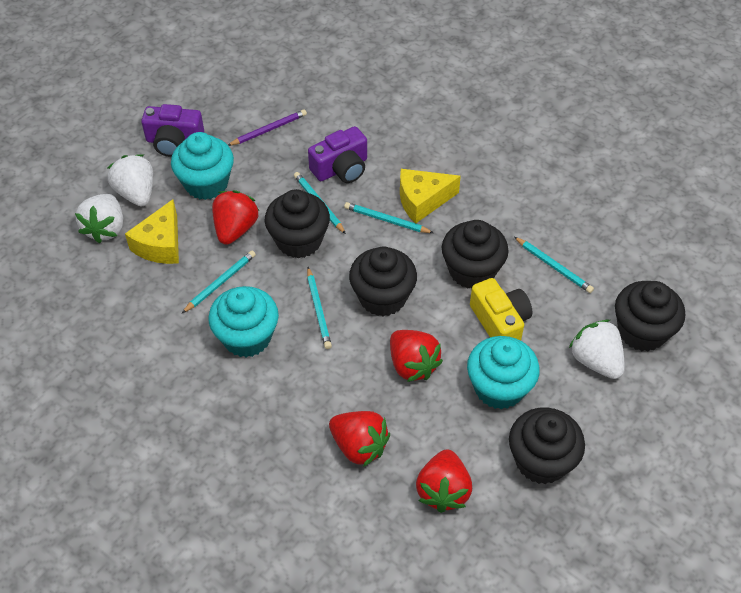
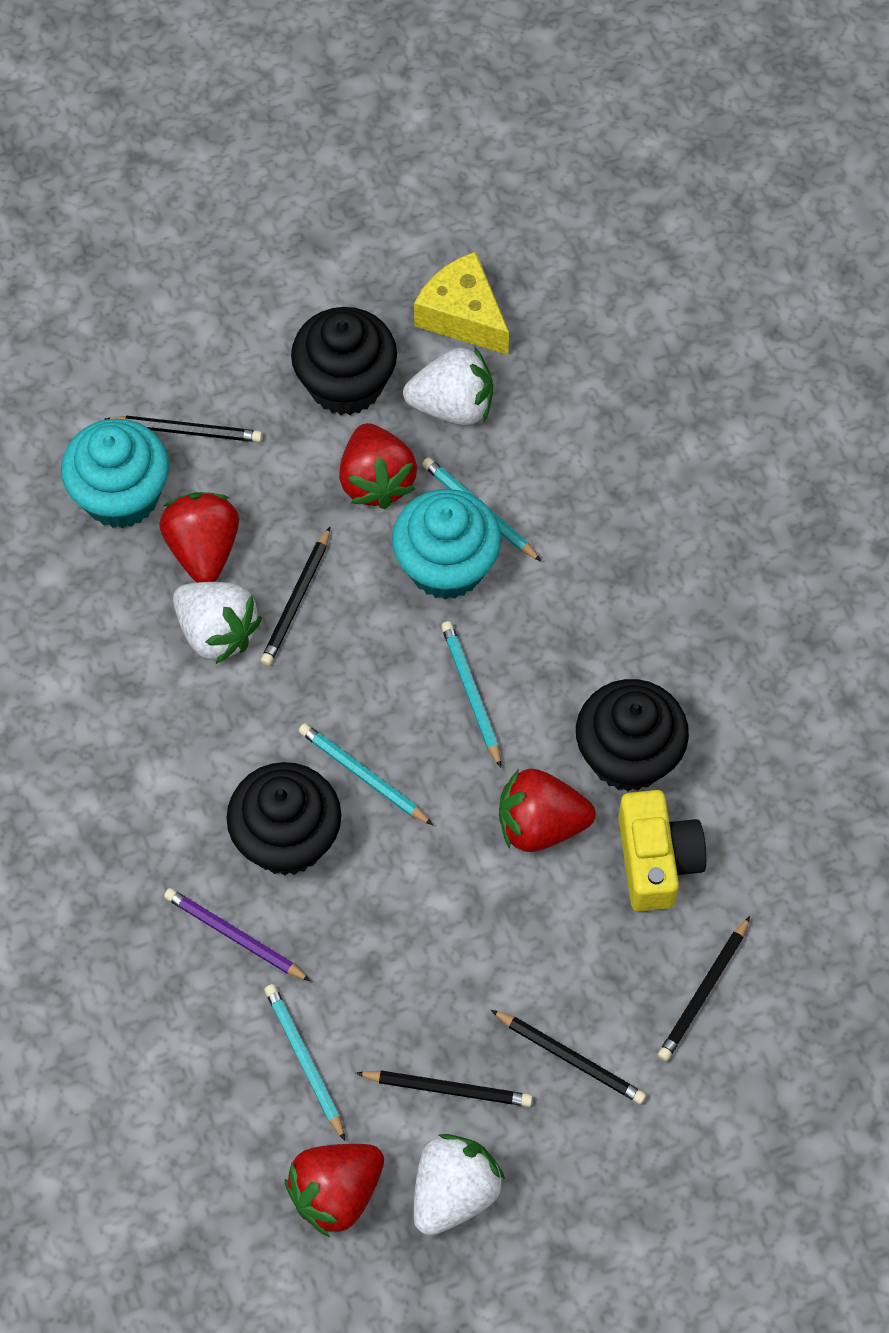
black cupcake: [265,189,330,258] [349,247,417,316] [442,220,509,289] [509,407,585,484] [615,281,685,351] = 5 -> [226,762,341,876] [291,307,397,415] [576,679,689,791] = 3
black pencil: none = 0 -> [104,416,262,442] [261,526,331,666] [356,1070,533,1107] [491,1010,646,1104] [658,916,750,1061] = 5
purple camera: [141,104,204,157] [308,126,367,183] = 2 -> none = 0
turquoise cupcake: [171,132,234,200] [208,286,279,357] [467,336,540,410] = 3 -> [61,418,169,528] [392,489,501,600] = 2
turquoise pencil: [182,250,256,313] [294,172,346,234] [307,267,332,349] [344,202,434,233] [514,237,594,293] = 5 -> [264,984,345,1141] [299,723,433,825] [422,457,542,562] [441,621,501,768] = 4
yellow cheese: [125,199,179,264] [400,169,461,223] = 2 -> [414,252,509,355] = 1

